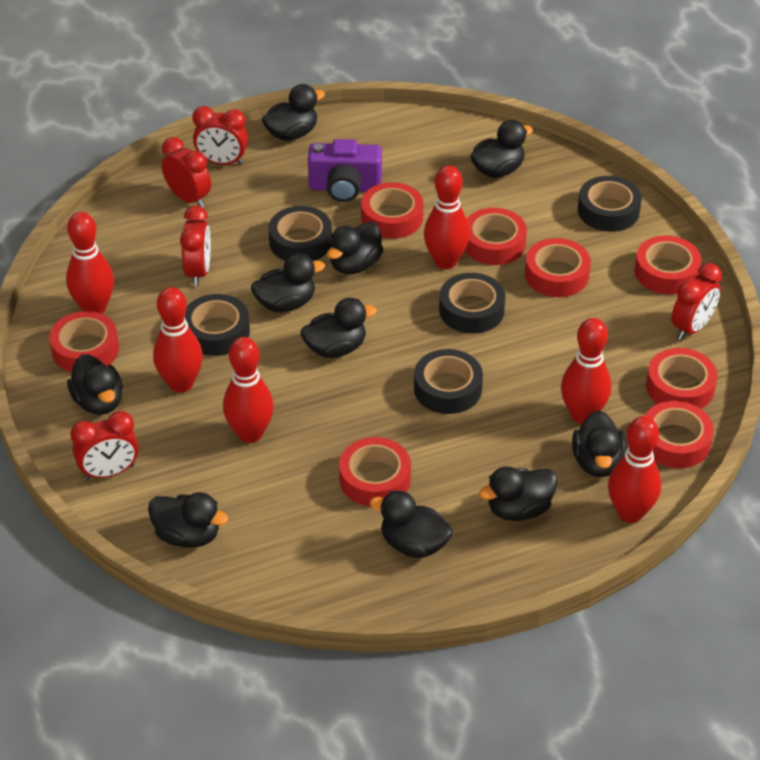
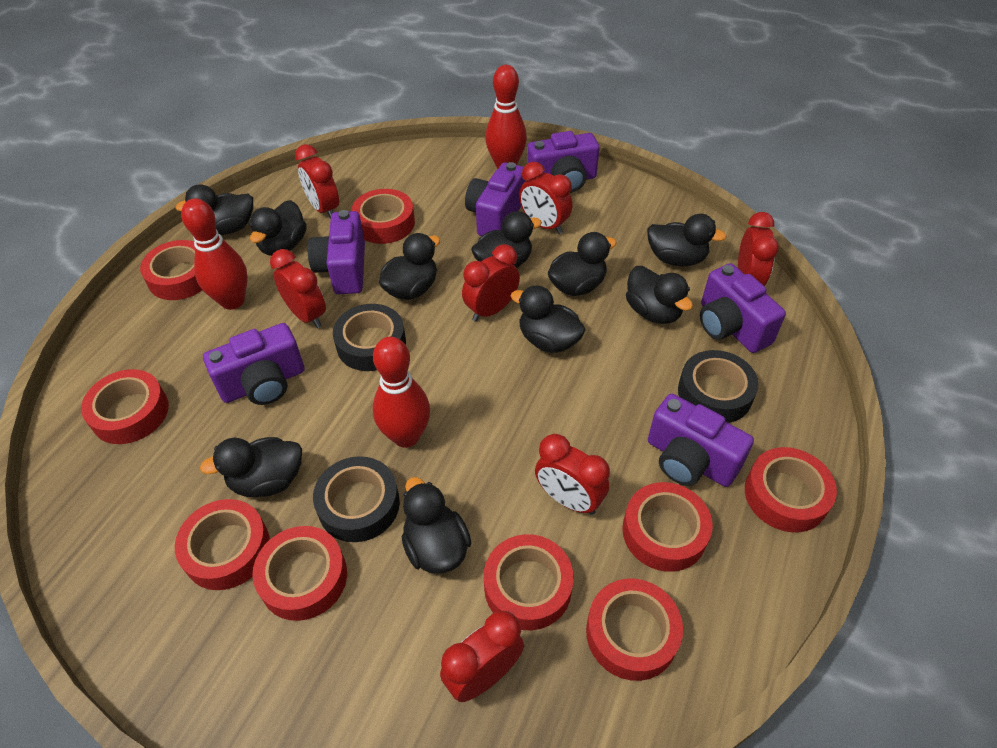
black tape: [185,294,250,356] [268,206,332,261] [414,349,483,414] [439,273,505,334] [578,176,642,232] = 5 -> [313,456,400,542] [333,304,406,371] [678,350,759,423] = 3
purple camera: [308,139,382,202] = 1 -> [203,323,304,405] [308,210,365,294] [465,162,526,236] [527,131,600,193] [648,394,754,487] [700,263,786,353] = 6
red bowling pin: [66,212,114,314] [153,287,203,393] [223,337,274,443] [424,166,470,269] [561,318,611,424] [608,416,661,523] = 6 -> [181,198,248,310] [373,337,430,448] [485,65,527,169] = 3
red clock: [70,411,139,480] [162,137,211,208] [180,206,211,286] [192,106,248,165] [671,263,722,340] = 5 -> [270,249,326,328] [295,144,339,219] [440,611,524,702] [462,244,520,322] [519,162,572,234] [535,434,610,515] [738,212,779,286] = 7
red tape: [49,311,119,373] [339,437,411,507] [361,182,424,239] [465,208,527,265] [525,238,591,297] [634,236,701,294] [645,401,714,468] [646,348,718,409] = 8 -> [81,369,169,444] [140,240,202,300] [175,499,270,590] [252,526,347,621] [351,189,415,244] [484,534,574,630] [586,579,683,681] [622,482,713,572] [745,447,837,532] = 9

